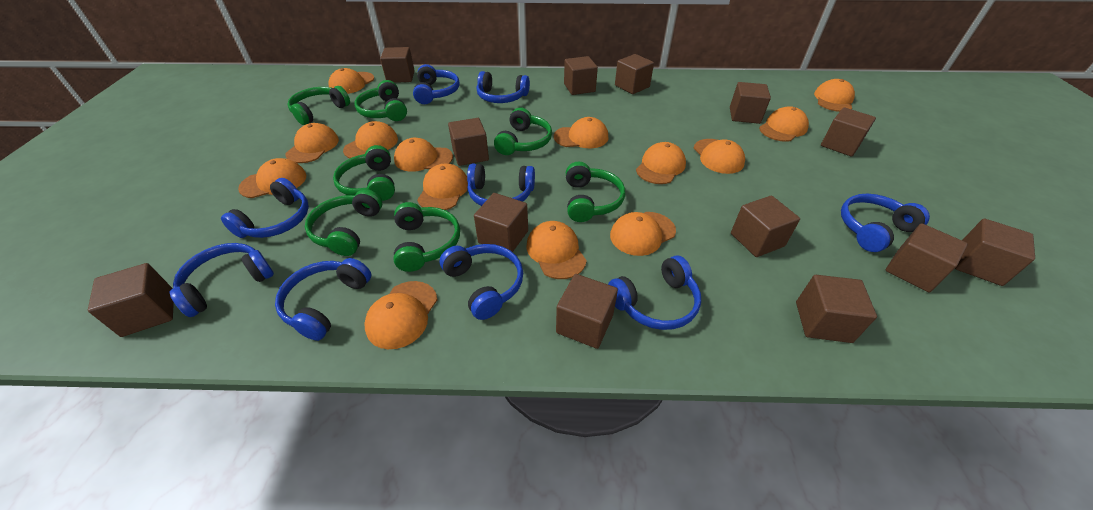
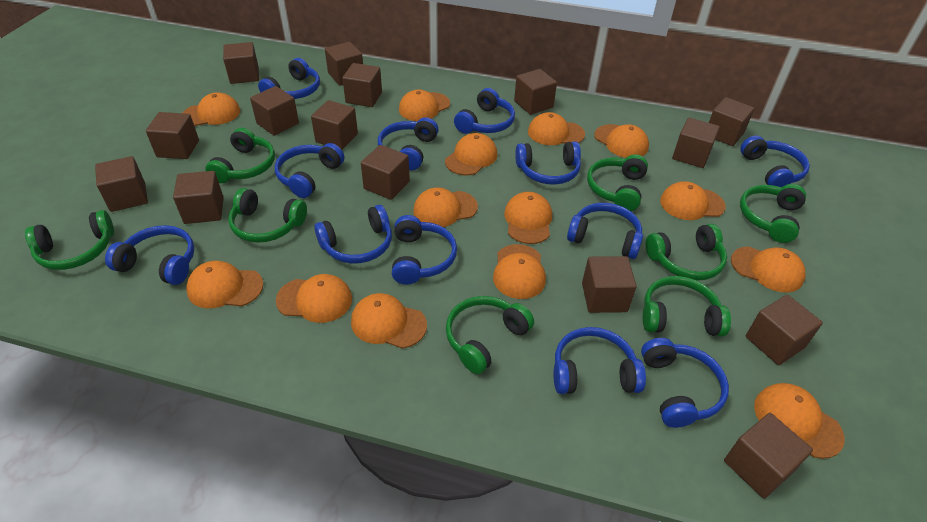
blue headphones: [170,243,274,317] [221,178,309,238] [275,258,371,341] [413,64,460,104] [439,244,523,320] [467,164,535,206] [477,71,530,103] [608,255,701,330] [841,194,930,252] = 9 -> [105,225,195,285] [258,58,320,99] [275,143,344,198] [314,205,392,264] [378,117,439,170] [392,215,457,285] [454,88,515,134] [515,141,581,185] [553,327,646,394] [567,203,643,259] [641,338,729,428] [740,135,810,187] = 12
brown cube: [88,263,174,337] [380,47,415,83] [448,118,489,166] [474,193,528,252] [556,274,618,349] [564,56,598,95] [615,54,654,94] [730,82,771,124] [731,196,800,257] [796,275,877,343] [821,107,876,157] [886,223,968,292] [955,219,1035,286] = 13 -> [95,156,148,212] [146,112,199,159] [173,171,224,224] [223,42,259,84] [250,86,299,136] [311,100,358,150] [325,42,363,86] [342,63,382,107] [361,145,410,200] [514,69,557,115] [582,256,637,313] [672,117,720,168] [709,97,754,146] [724,413,813,499] [746,295,823,365] = 15
green headphones: [287,86,350,125] [305,189,382,256] [333,145,395,201] [355,80,407,121] [394,202,460,272] [494,108,552,155] [566,162,625,222] = 7 -> [25,210,114,270] [205,128,275,183] [228,188,307,243] [446,296,534,374] [587,154,648,211] [643,276,731,336] [645,224,727,281] [740,184,806,243] = 8

